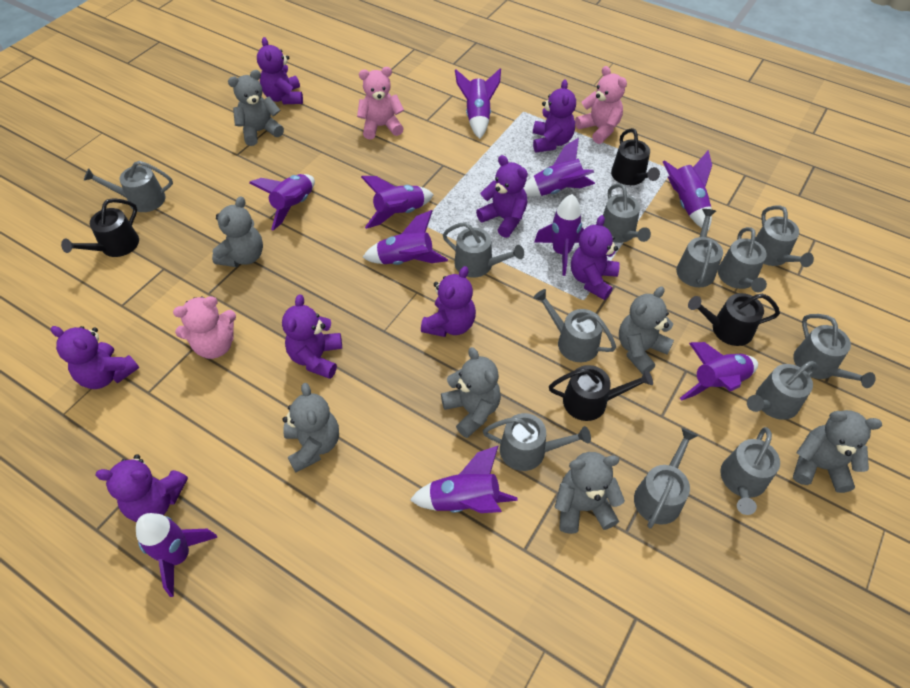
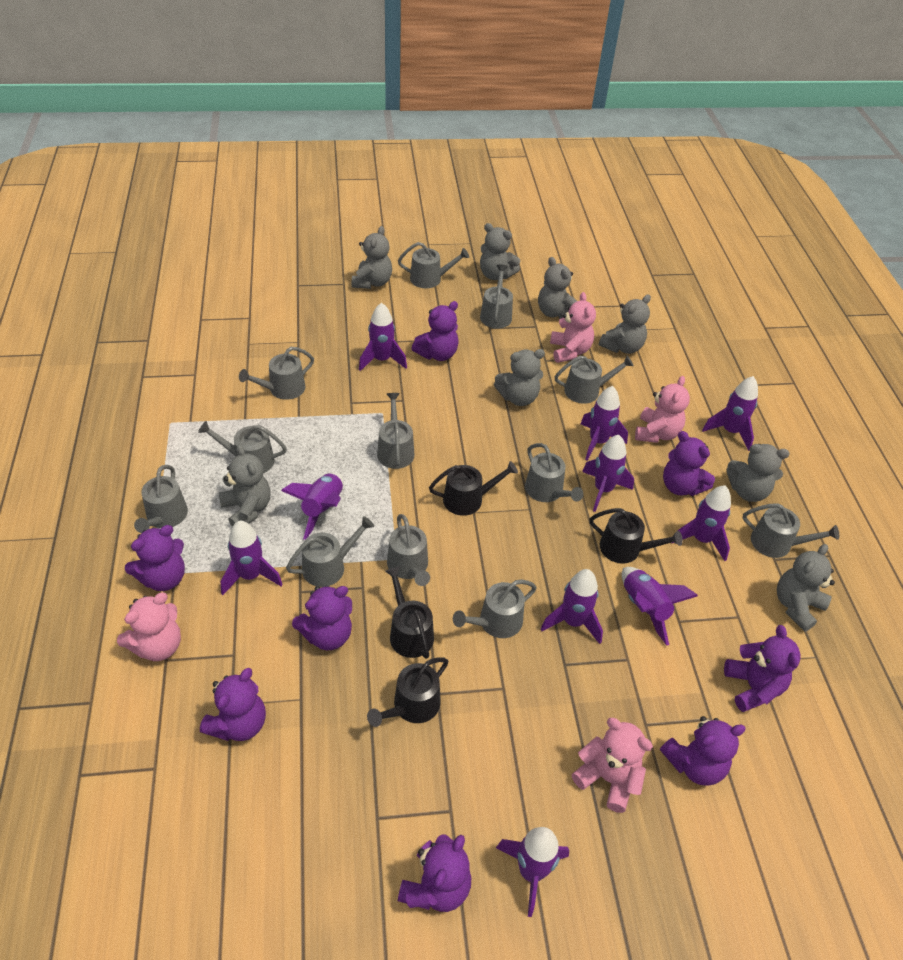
grey teddy bear: [212,196,263,267] [228,70,284,146] [282,383,339,473] [441,347,501,438] [555,452,625,534] [619,286,674,374] [793,410,882,493] = 7 -> [219,444,271,527] [352,226,392,289] [480,223,521,280] [494,349,545,406] [538,257,577,319] [599,294,651,354] [726,444,789,502] [777,544,835,632] = 8
pink teddy bear: [173,296,236,359] [357,67,404,139] [575,66,627,144] = 3 -> [117,592,181,661] [550,292,596,363] [572,718,653,813] [635,376,690,443] = 4

